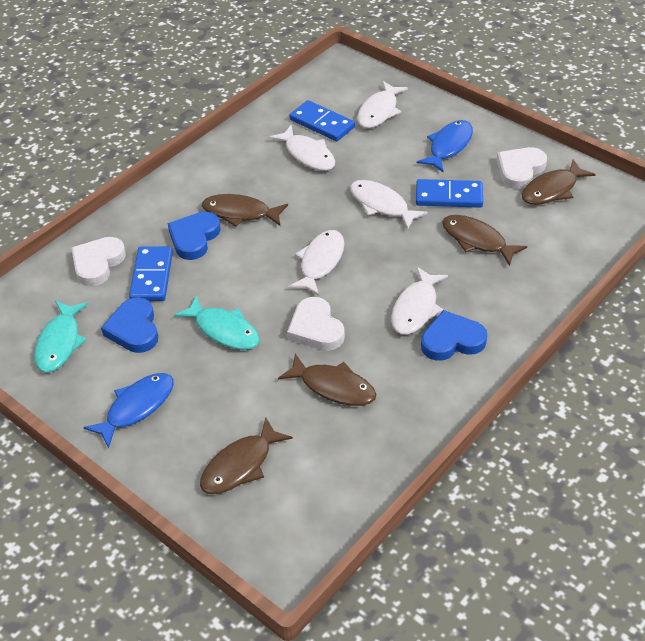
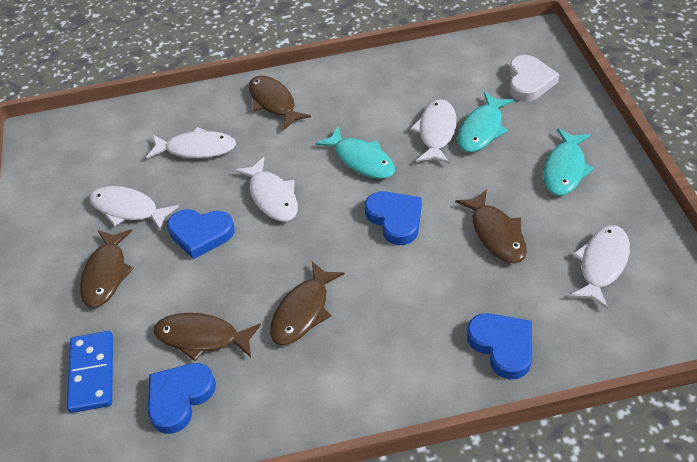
blue domino: [129,246,173,301] [290,100,355,141] [416,179,483,208] = 3 -> [67,331,113,413] = 1
blue fish: [83,373,174,448] [416,120,473,172] = 2 -> none = 0
blue heart: [101,297,158,353] [168,212,221,260] [421,310,487,361] = 3 -> [148,363,216,434] [167,209,235,259] [365,191,422,245] [467,313,532,379] = 4
turquoise fish: [34,301,88,373] [174,295,260,350] = 2 -> [315,126,395,179] [457,92,514,152] [543,129,594,196] = 3
white heart: [71,237,126,286] [287,297,345,351] [496,147,547,189] = 3 -> [509,55,559,102] = 1

